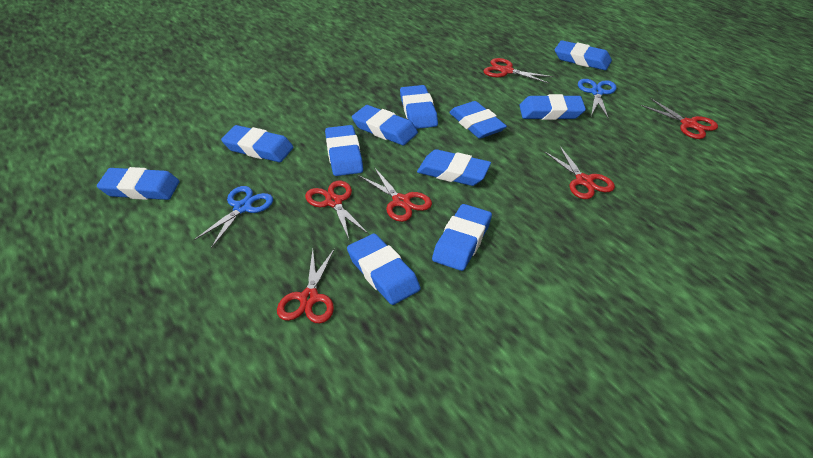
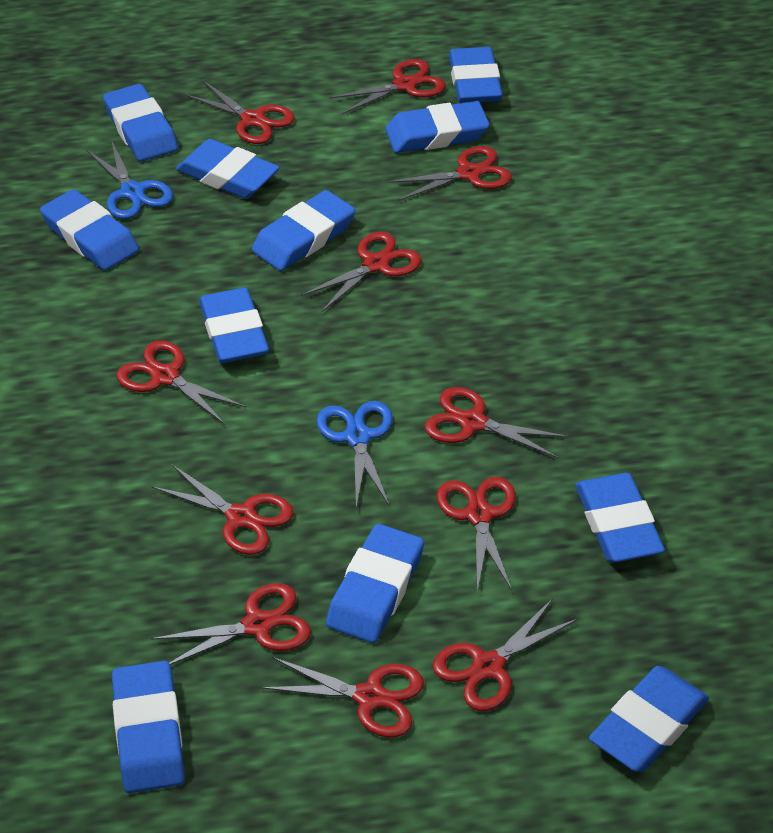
red scissors: [277,249,334,323] [305,181,369,239] [358,167,432,222] [484,58,554,84] [544,146,615,199] [640,99,718,139] = 6 -> [116,341,246,425] [151,464,294,555] [151,583,311,665] [185,81,295,144] [261,657,424,738] [301,232,422,312] [329,59,446,114] [387,146,512,201] [425,387,569,458] [432,598,578,711] [437,477,516,592] = 11

